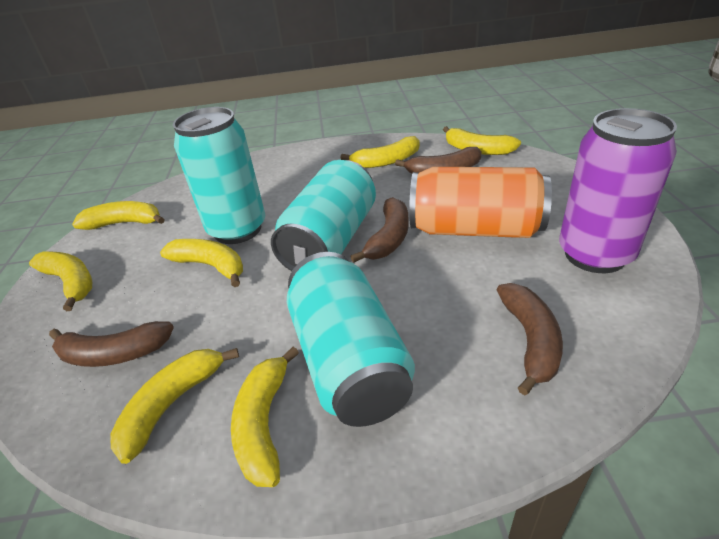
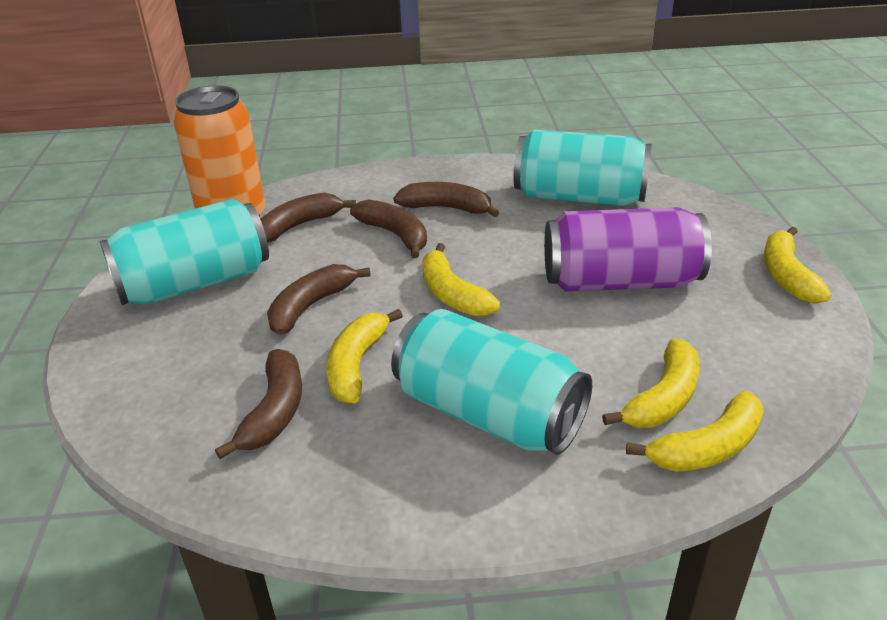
brown banana: [49,321,174,367] [350,197,409,263] [395,147,482,173] [497,283,563,395] = 4 -> [215,349,302,459] [260,193,356,243] [267,264,371,335] [350,199,427,258] [393,182,500,217] = 5
yellow banana: [29,251,92,311] [72,201,165,230] [110,348,239,464] [160,239,243,287] [231,347,299,487] [340,136,420,168] [443,126,521,155] = 7 -> [326,309,403,403] [422,243,500,316] [602,339,699,428] [626,391,764,472] [764,227,832,304] = 5

